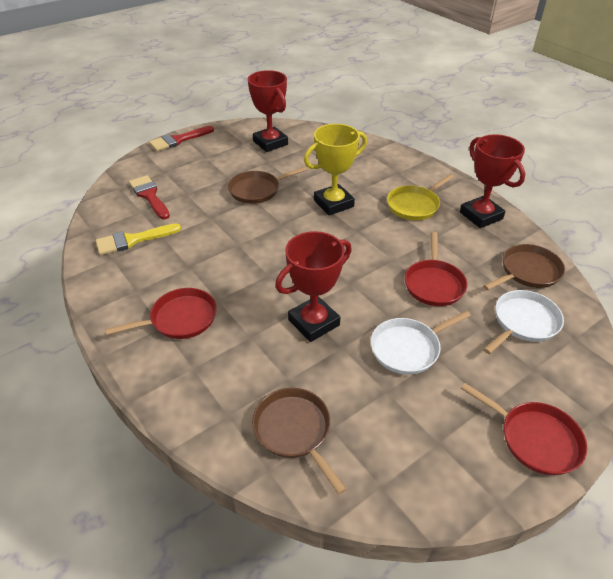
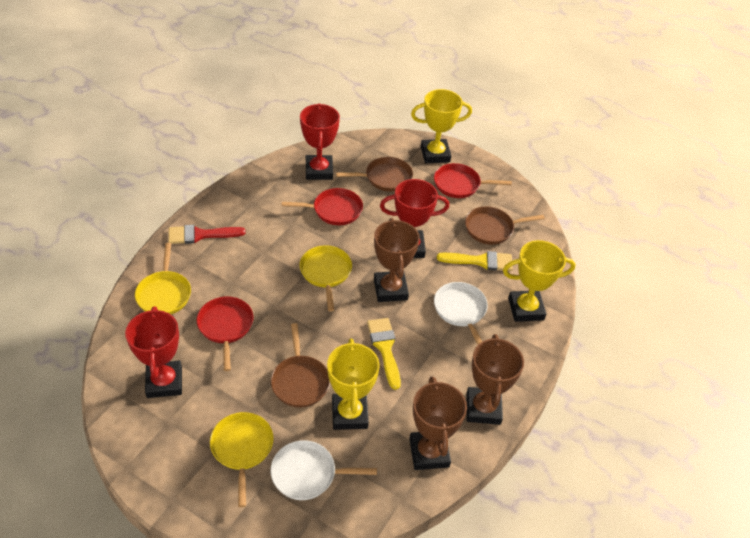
brown trophy: none = 0 -> [374,218,420,302] [409,376,467,470] [466,334,524,425] = 3
red brush: [129,175,170,219] [149,126,214,151] = 2 -> [168,225,246,244] = 1
yellow brush: [96,223,181,255] = 1 -> [367,318,401,390] [437,251,513,271] = 2
yellow pan: [387,174,454,220] = 1 -> [135,243,191,314] [210,412,274,507] [300,245,352,312] = 3
yellow trophy: [304,124,367,215] = 1 -> [327,338,380,430] [411,89,472,163] [503,240,576,322] = 3

